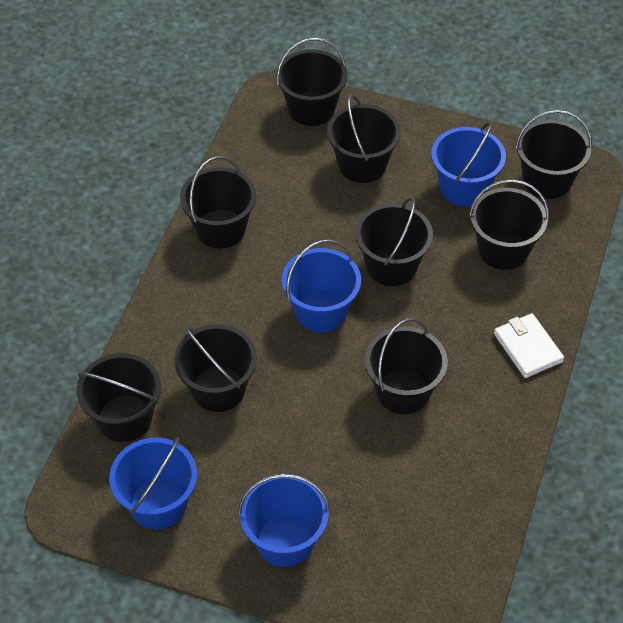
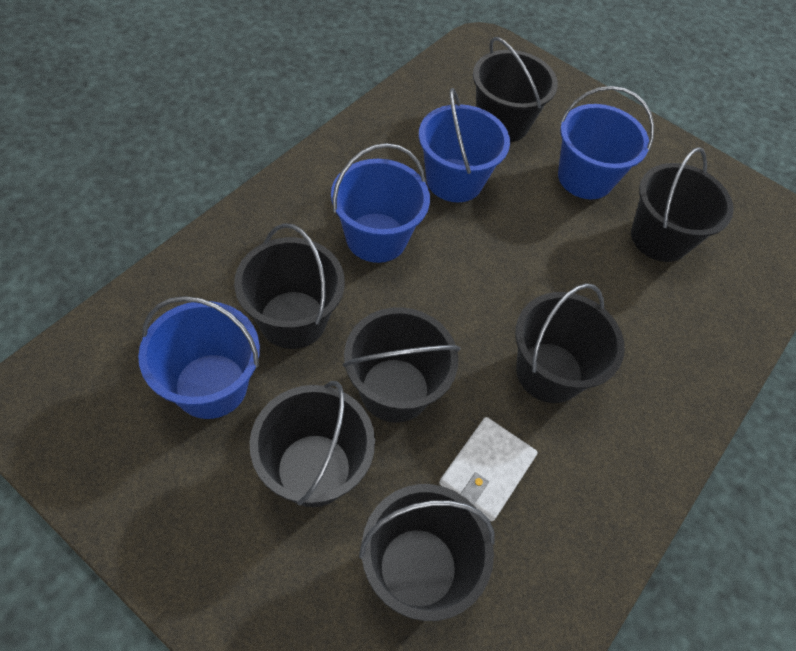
black bucket: [77,353,161,442] [174,324,257,412] [180,156,256,249] [276,38,347,126] [327,94,401,183] [355,197,433,286] [365,318,448,414] [469,179,549,270] [515,110,592,199] = 9 -> [234,223,345,349] [250,381,375,507] [343,307,461,423] [359,484,495,621] [473,37,558,142] [515,283,625,403] [631,147,734,262] = 7

